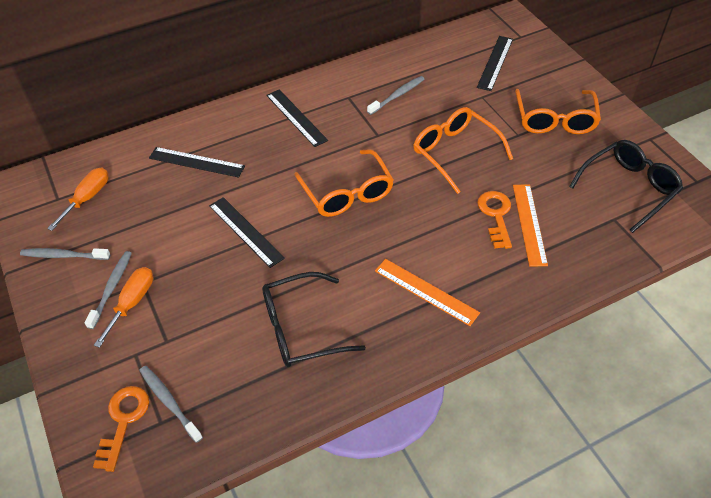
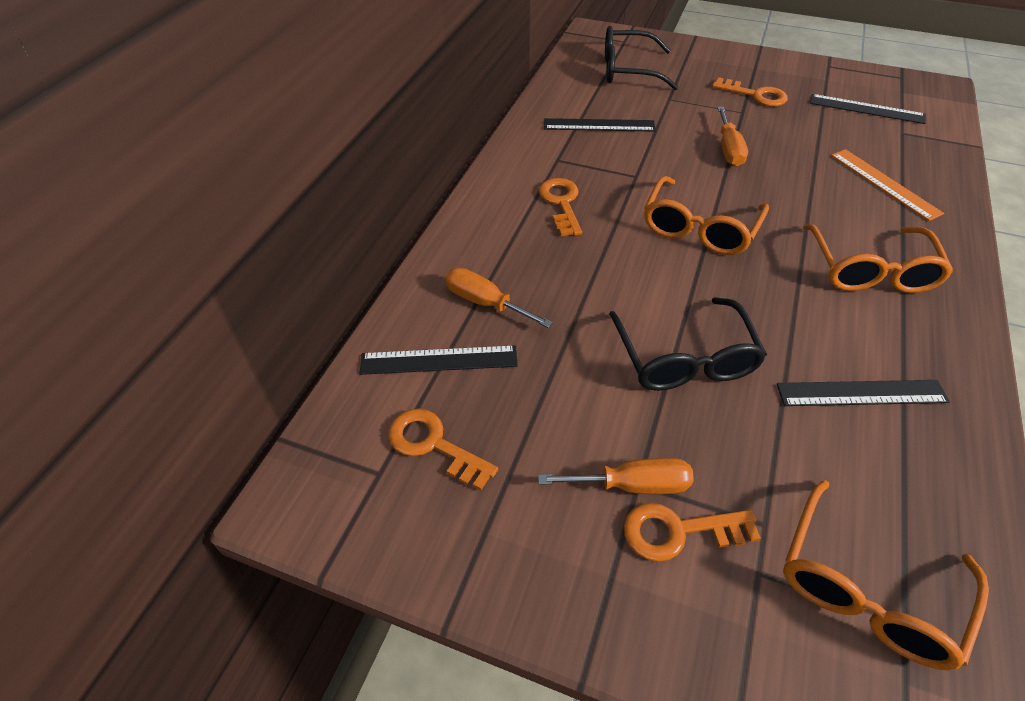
grey toothbrush: [20,248,110,260] [85,251,132,329] [139,366,203,443] [367,76,424,115] = 4 -> none = 0
orange key: [93,386,149,472] [477,191,512,249] = 2 -> [388,409,498,490] [539,178,582,236] [624,503,761,562] [712,77,788,106] = 4
orange ruler: [375,259,480,326] [513,184,548,267] = 2 -> [831,149,944,221] = 1
orange screwdriver: [47,168,109,231] [94,267,153,348] = 2 -> [445,268,553,328] [538,458,694,494] [717,107,748,166] = 3

